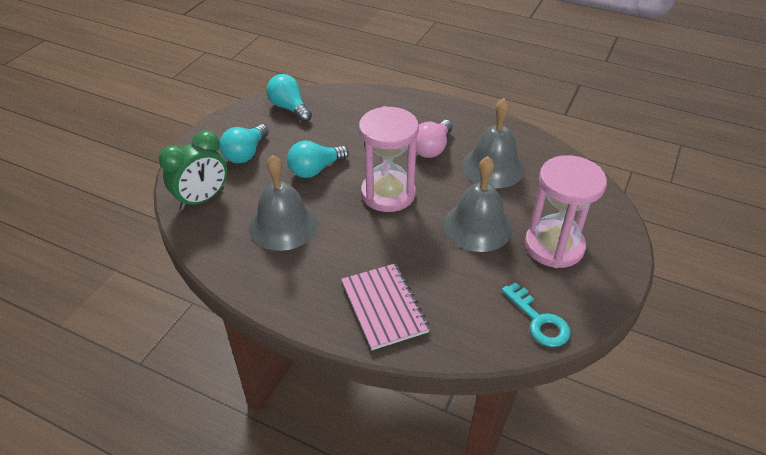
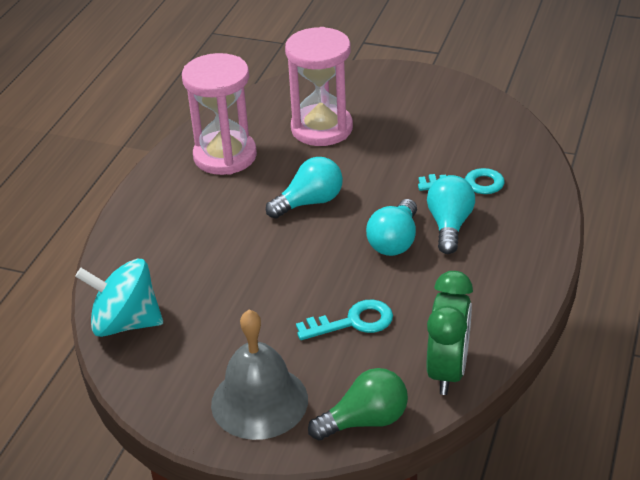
green light bulb: none = 0 -> [308,368,408,440] = 1
grey bell: [249,155,318,251] [444,156,512,252] [462,98,525,188] = 3 -> [211,310,308,440] = 1
pink light bulb: [416,120,453,158] = 1 -> none = 0
pink notebook: [341,263,430,350] = 1 -> none = 0
turquoise key: [502,282,571,347] = 1 -> [296,300,393,340] [418,168,505,194] = 2
turquoise spinning top: none = 0 -> [75,259,163,337] = 1

